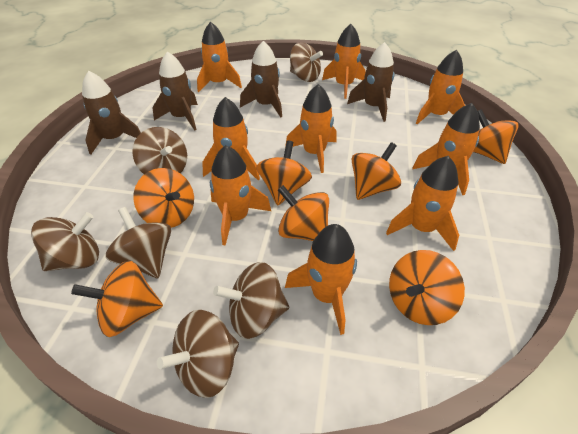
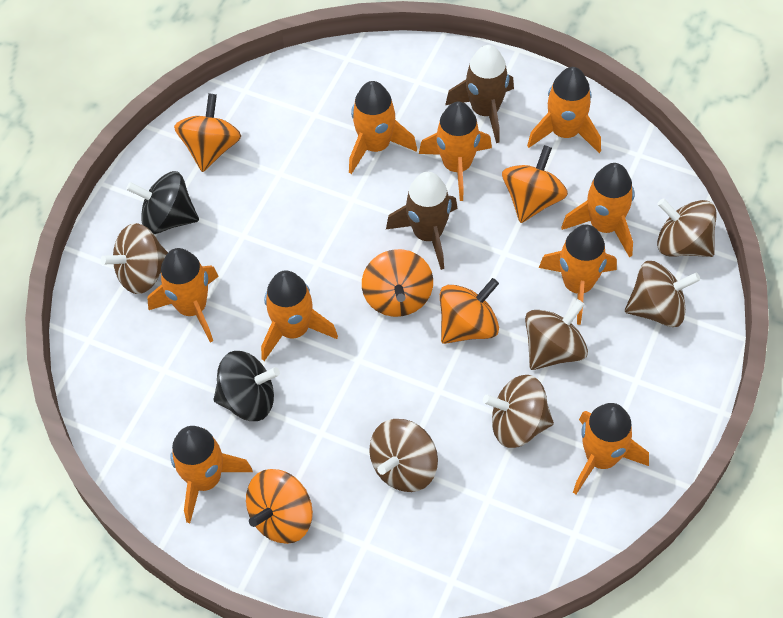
black spinning top: none = 0 -> [126,171,199,234] [213,351,280,421] = 2
brown rocket: [82,71,141,155] [153,51,198,131] [240,41,282,118] [347,42,395,122] = 4 -> [386,172,458,270] [445,45,514,143] = 2
orange spinning top: [71,261,163,337] [134,168,194,228] [256,141,312,206] [278,185,329,241] [352,142,401,200] [389,250,465,325] [473,109,519,164] = 7 -> [174,93,241,172] [246,469,313,544] [362,249,433,317] [440,278,499,344] [502,145,568,223] = 5

